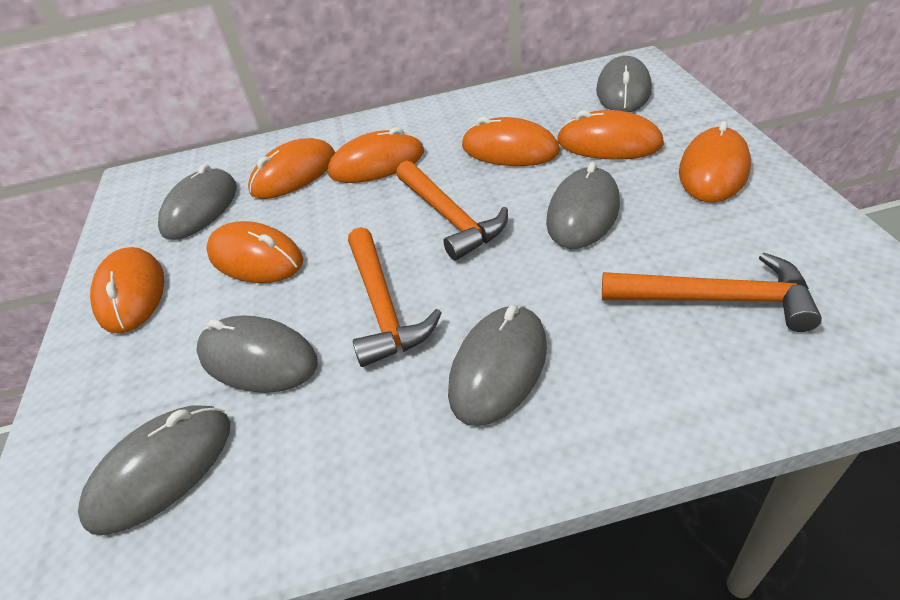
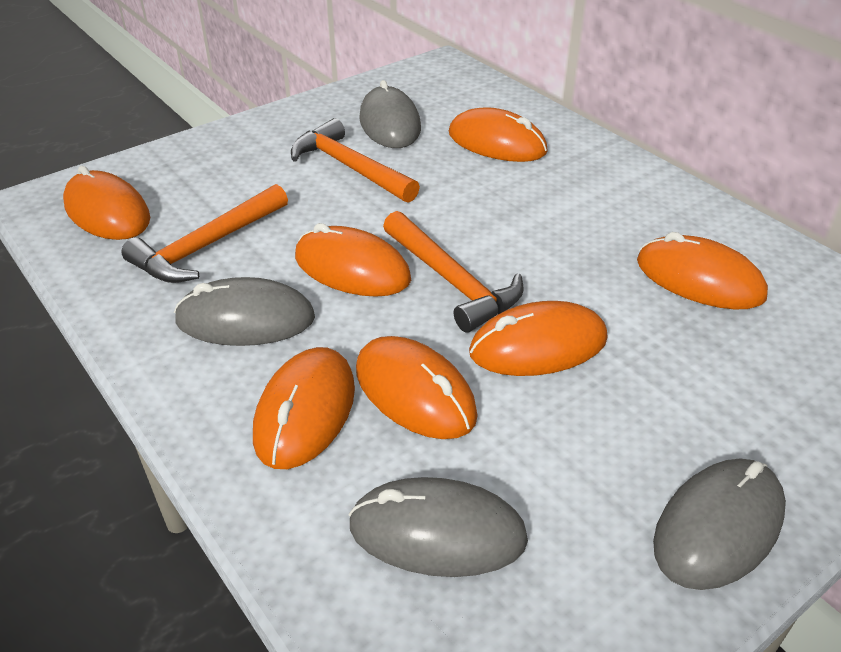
grey mouse: [78,405,230,535] [158,164,237,240] [196,315,318,393] [448,305,547,426] [546,162,620,249] [596,56,652,112] = 6 -> [174,277,315,346] [349,477,528,577] [359,80,421,148] [653,459,786,590] = 4

